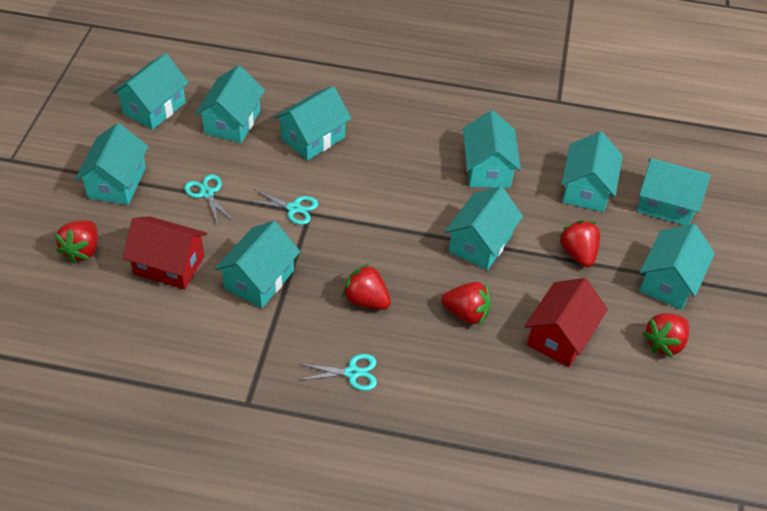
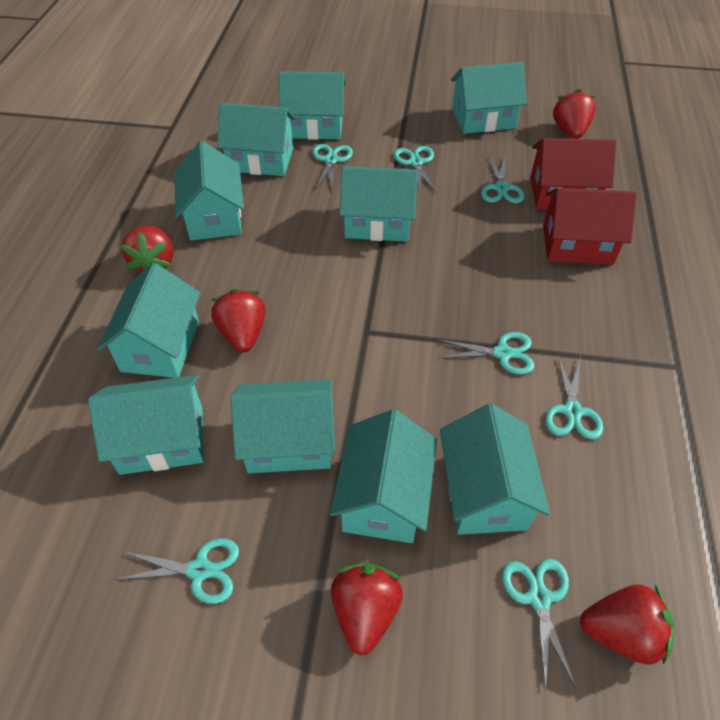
turquoise scissors: [184,174,234,225] [248,189,318,225] [300,354,377,391] = 3 -> [114,538,239,604] [312,144,353,191] [394,146,437,193] [437,332,534,375] [481,155,524,203] [502,559,576,690] [545,354,603,439] = 7

